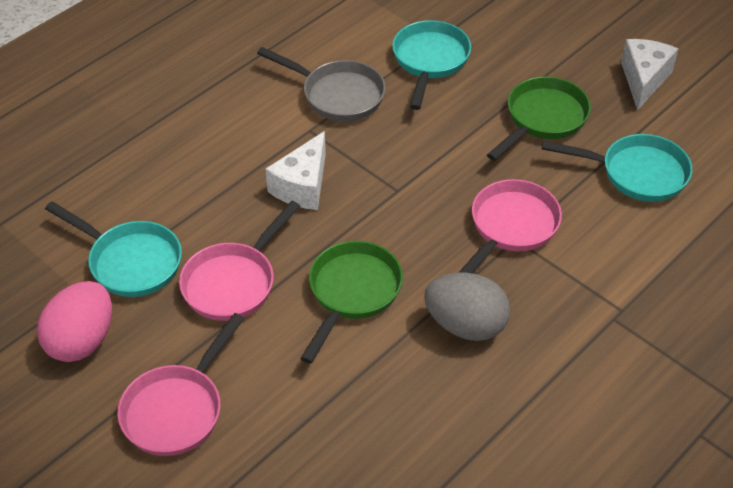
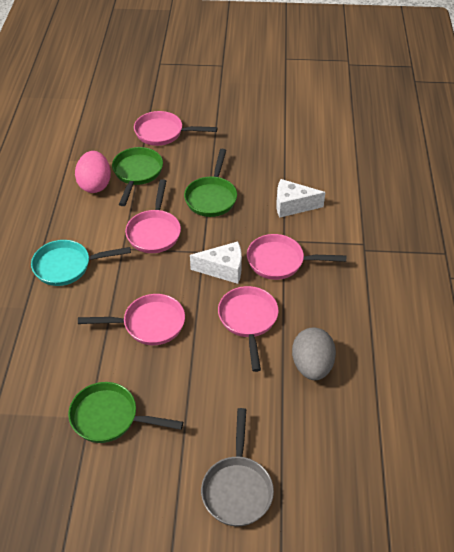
green pan: [300,241,403,364] [487,76,591,161] = 2 -> [68,382,183,443] [112,147,163,206] [184,149,237,217] = 3
pink pan: [117,313,245,456] [179,201,300,321] [458,179,562,274] = 3 -> [78,294,185,345] [125,179,181,253] [134,111,217,146] [218,286,279,372] [247,234,346,280] = 5
turquoise pan: [45,201,182,297] [392,20,471,110] [542,134,693,202] = 3 -> [31,240,131,286] = 1

